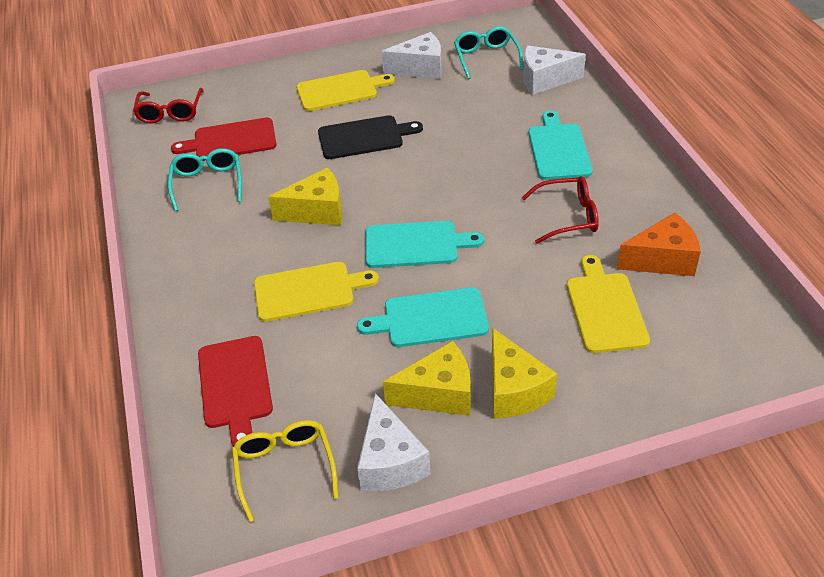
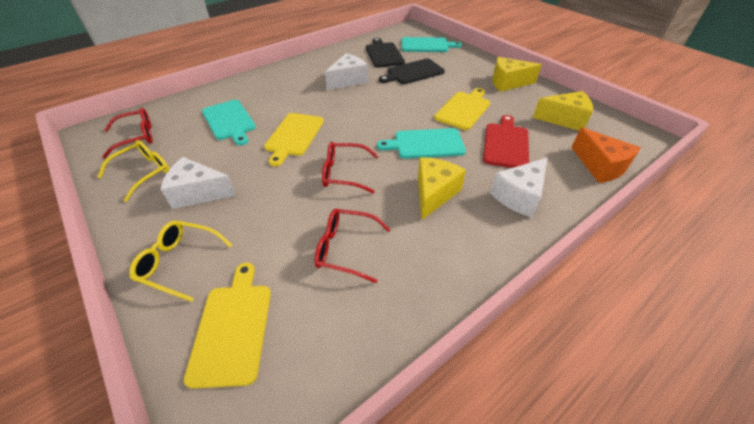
black cutting board: [318,115,423,159] = 1 -> [366,38,405,68] [379,58,445,84] = 2
red cutting board: [171,117,276,161] [198,336,273,447] = 2 -> [483,115,529,168] = 1
red glasses: [133,88,204,123] [522,176,599,244] = 2 -> [102,107,153,158] [314,209,391,283] [322,142,379,193] = 3
turquoise glasses: [168,148,242,211] [454,26,523,79] = 2 -> none = 0
yellow glasses: [232,420,338,522] = 1 -> [98,140,170,202] [129,221,232,302] = 2

